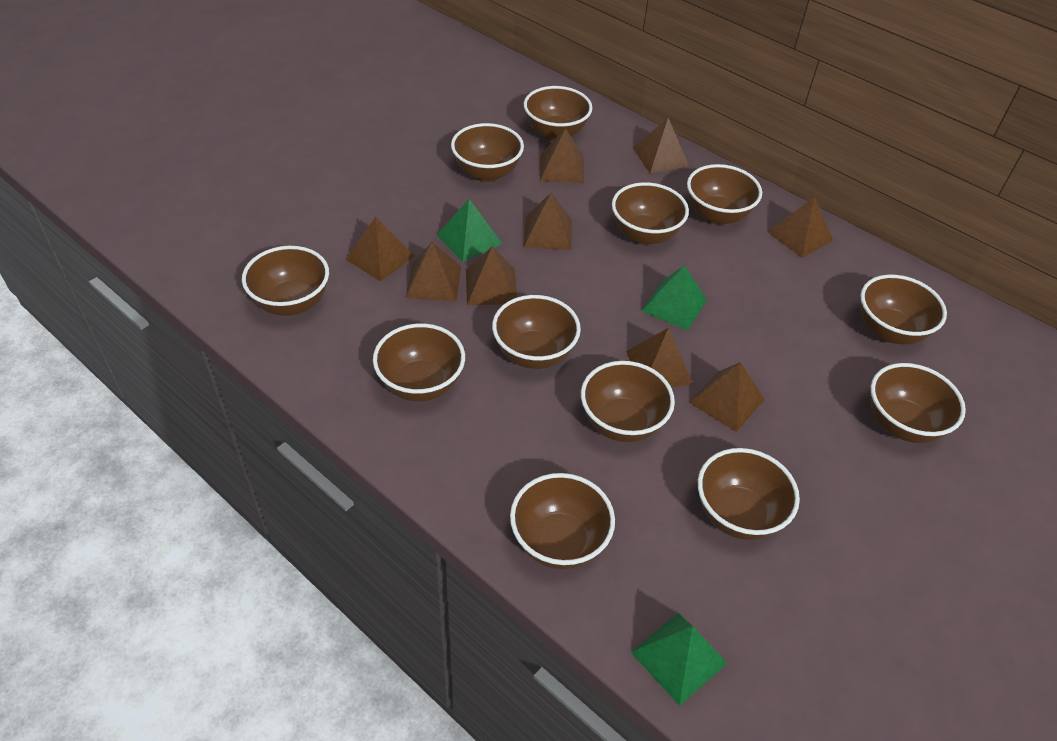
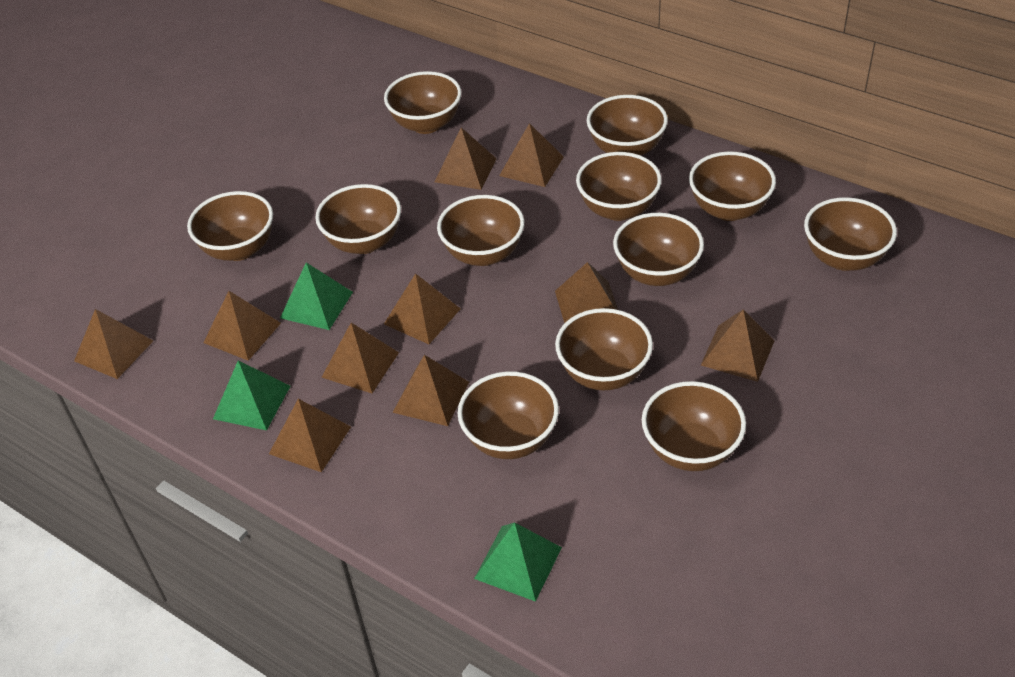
brown pyramid: [345,217,415,282] [406,242,461,302] [466,246,517,305] [524,193,572,250] [540,128,584,183] [626,328,693,387] [633,118,689,173] [689,362,765,432] [768,197,833,258] = 9 -> [74,309,153,379] [203,291,281,361] [269,399,351,472] [322,323,399,393] [384,273,460,344] [393,355,469,426] [434,128,497,190] [499,123,564,187] [555,262,618,323] [701,309,774,382] = 10

